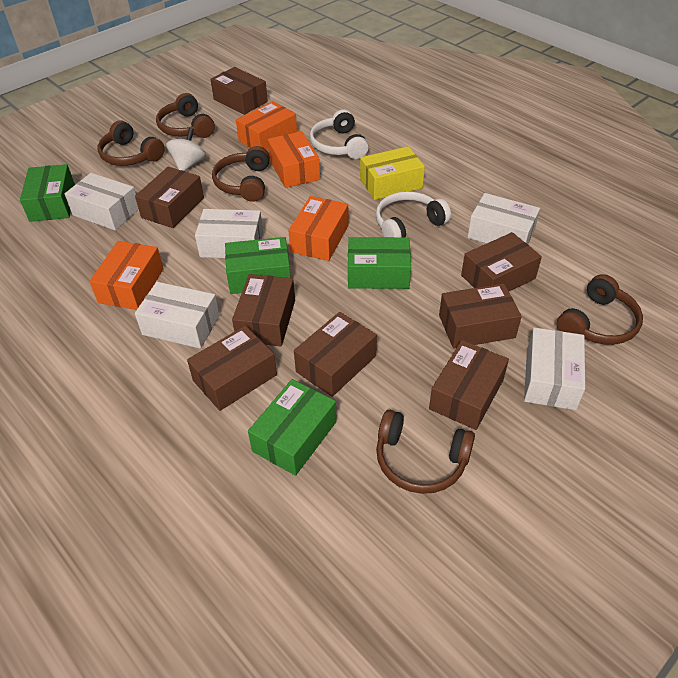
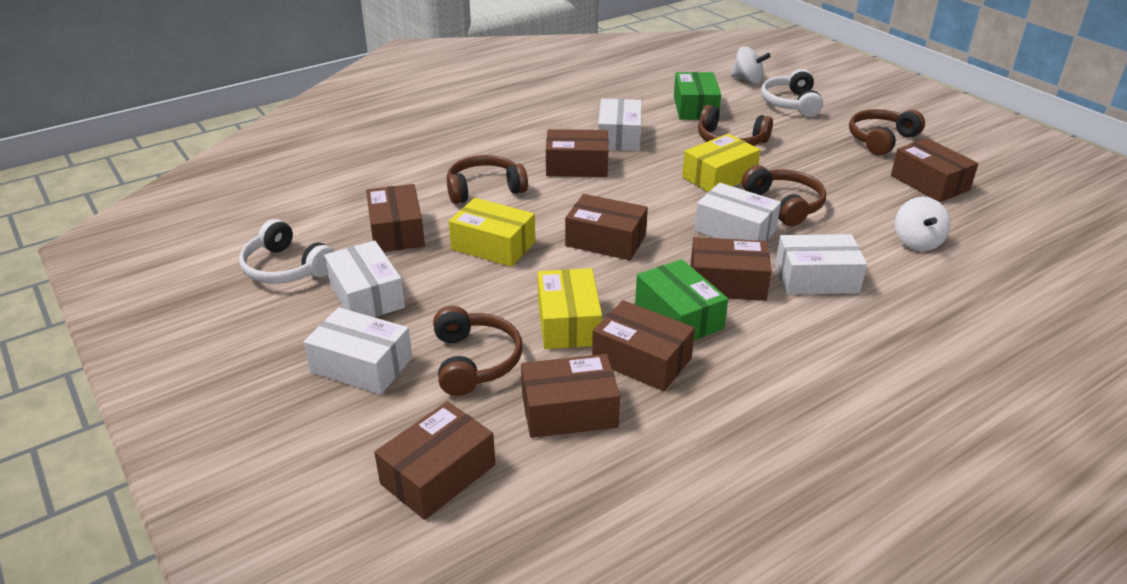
green box: [20,164,75,222] [225,237,291,294] [248,379,337,476] [348,237,411,289] = 4 -> [635,259,728,340] [674,72,721,120] = 2
orange box: [89,241,164,310] [236,101,297,151] [267,131,320,188] [288,196,348,261] = 4 -> none = 0
white spinning top: [166,128,206,171] = 1 -> [731,46,771,84] [895,197,951,251] = 2
yellow box: [360,146,425,200] = 1 -> [449,198,535,267] [537,268,602,349] [682,133,760,192] = 3

